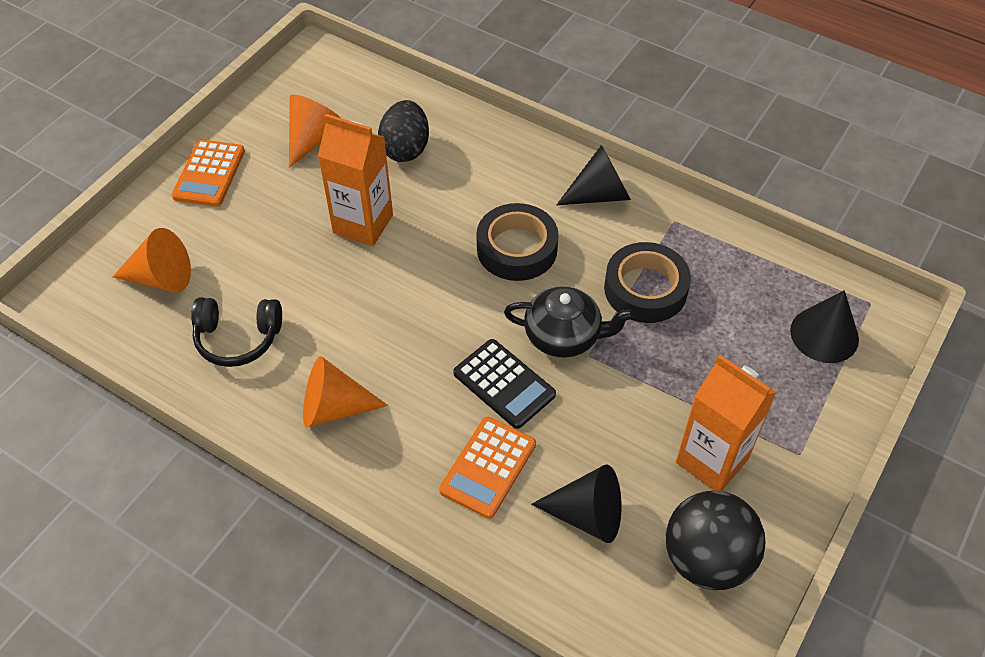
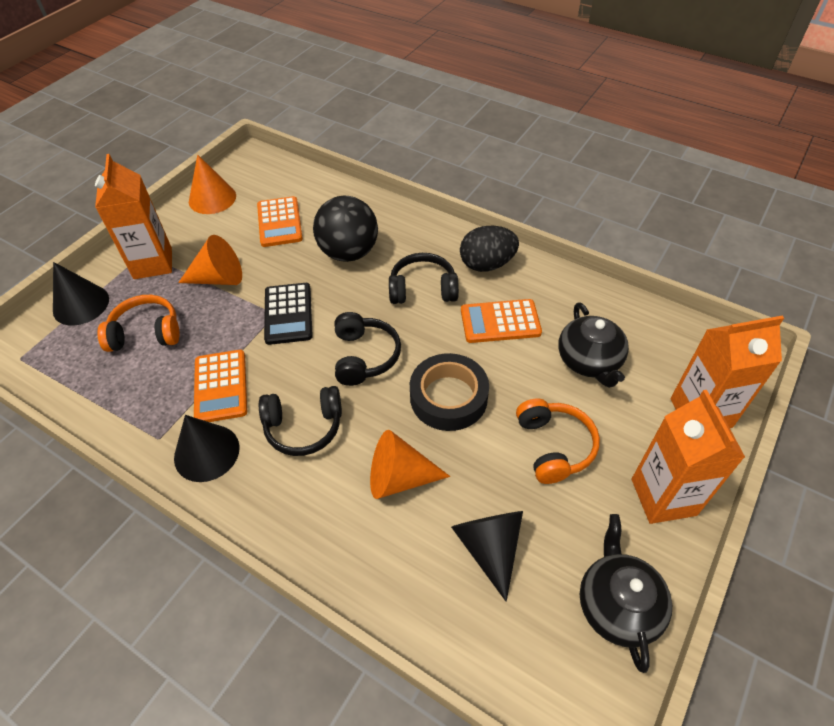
black headphones: [191,298,282,367] = 1 -> [259,386,342,456] [335,312,401,386] [389,253,459,304] = 3
black tape: [476,203,559,281] [604,242,691,323] = 2 -> [410,353,489,431] = 1
black teapot: [504,286,634,357] = 1 -> [558,302,629,388] [580,514,672,673] = 2
orange calculator: [172,139,245,207] [439,417,536,519] = 2 -> [194,350,247,422] [257,196,303,247] [461,299,542,343] = 3
orange carton: [318,114,393,246] [676,354,777,491] = 2 -> [95,154,172,279] [632,390,745,524] [670,316,784,428] = 3
orange headphones: none = 0 -> [97,295,180,352] [516,398,600,484] = 2

